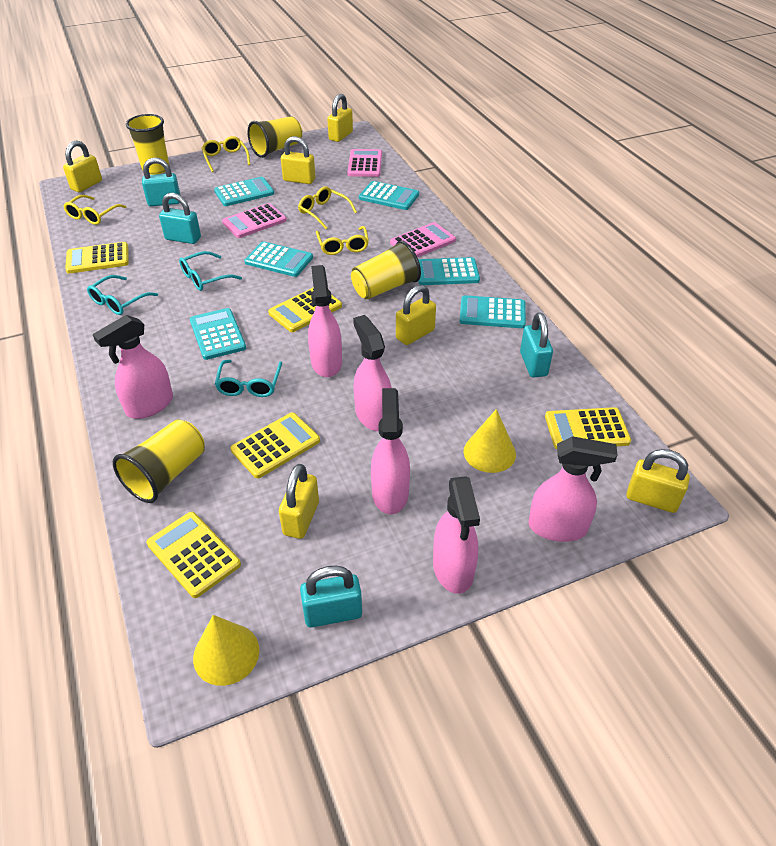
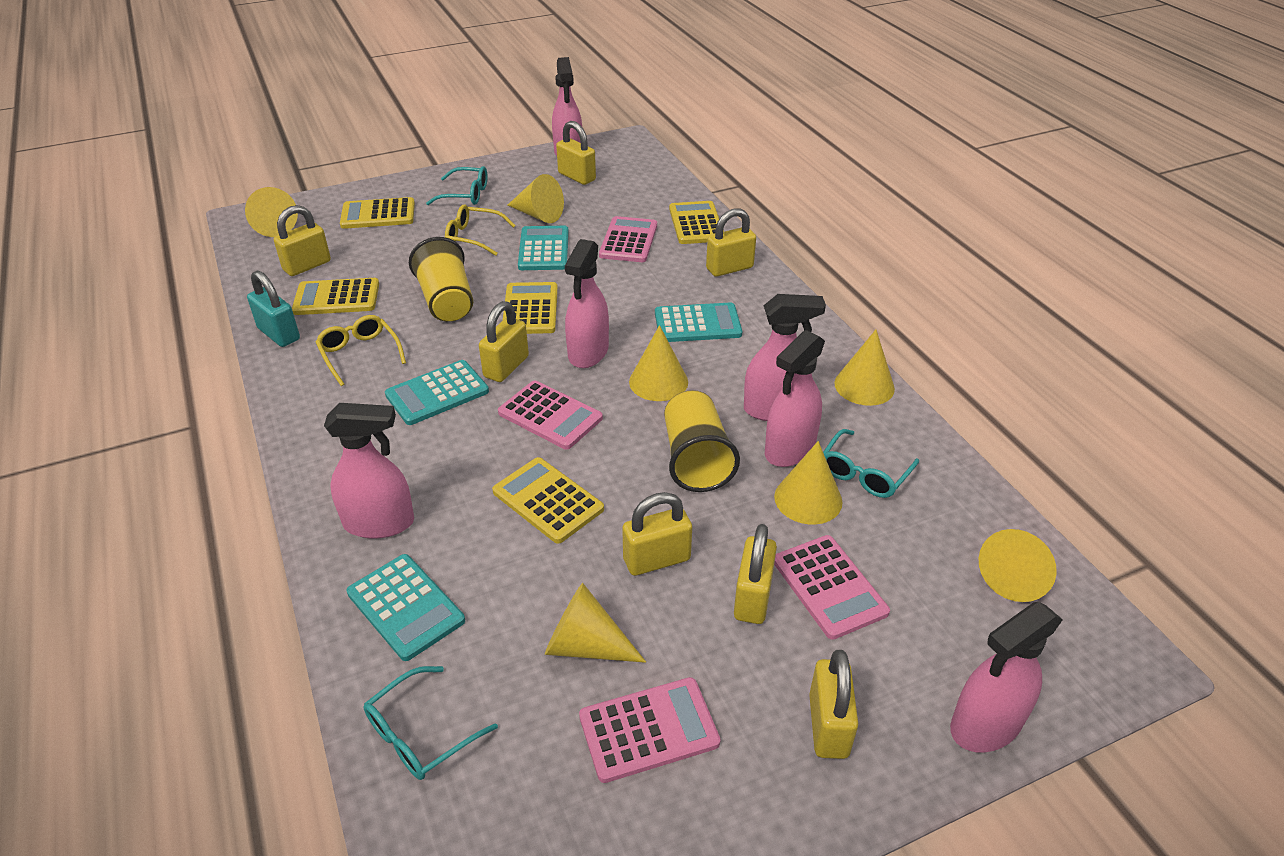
pink calculator: [222,203,287,238] [347,149,382,177] [390,222,456,257] = 3 -> [498,380,603,450] [579,677,720,783] [599,216,657,262] [774,535,890,640] = 4
turquoise calculator: [190,308,246,360] [214,177,274,206] [244,241,313,277] [359,181,419,210] [418,257,480,285] [459,295,526,328] = 6 -> [346,554,465,661] [385,360,489,425] [518,226,569,270] [655,302,742,342] = 4
turquoise padlock: [142,158,181,206] [159,193,201,244] [300,566,362,628] [520,312,553,377] = 4 -> [247,270,300,347] = 1
yellow cone: [193,615,259,686] [464,409,516,473] = 2 -> [245,187,298,237] [508,174,564,223] [545,583,646,663] [629,325,688,401] [774,441,843,525] [834,330,895,406] [979,529,1057,602] = 7
yellow cup: [113,419,205,503] [126,114,169,175] [247,116,302,158] [351,240,421,299] = 4 -> [409,237,473,322] [664,390,740,492] = 2
yellow glasses: [63,195,126,225] [202,136,250,172] [298,186,357,229] [316,226,369,255] = 4 -> [316,315,406,386] [445,204,516,256] = 2
yellow padlock: [63,140,102,192] [279,464,319,539] [281,136,315,184] [327,94,353,142] [396,285,436,345] [626,449,690,513] = 6 -> [274,205,331,276] [479,301,529,382] [556,121,596,185] [622,492,692,576] [706,208,756,277] [734,524,777,624] [809,650,858,759] = 7

